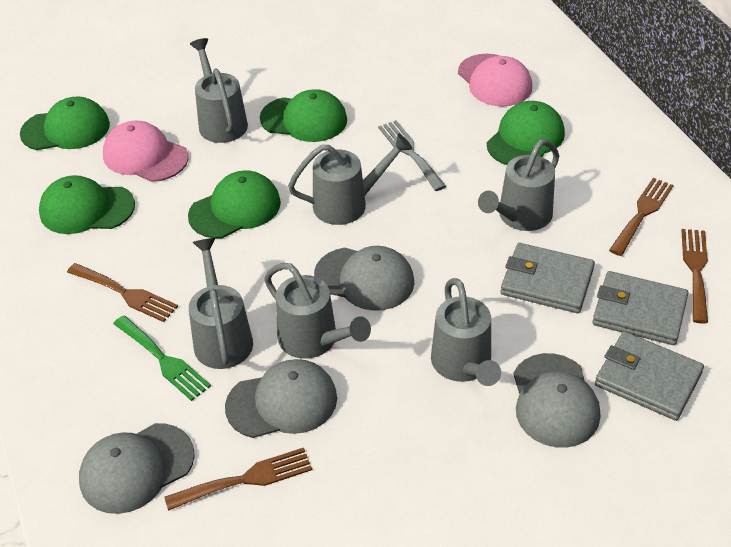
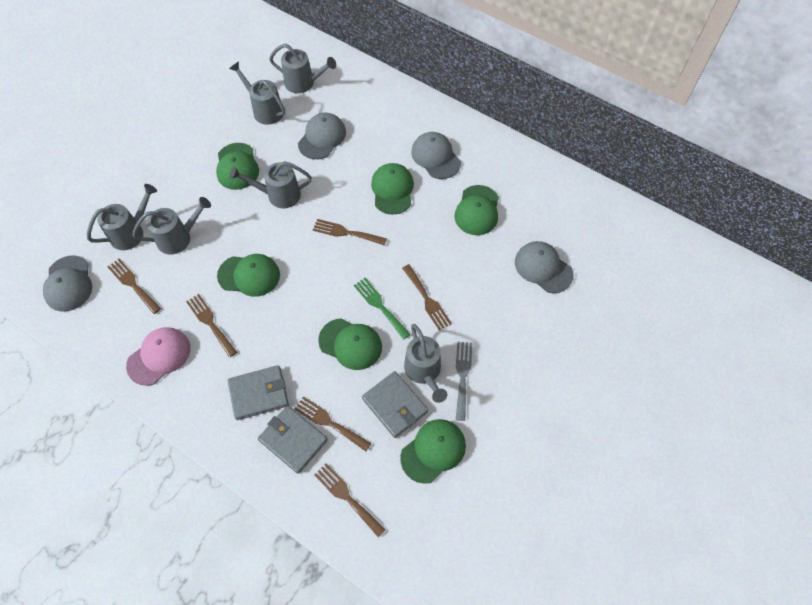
brown fork: [67,263,178,322] [164,448,312,511] [609,178,674,256] [681,229,708,324] = 4 -> [108,259,161,314] [186,294,237,357] [294,396,371,451] [313,219,387,245] [314,463,386,537] [402,264,452,330] = 6
green cap: [20,97,110,150] [39,175,135,234] [188,170,281,238] [260,89,347,142] [487,101,565,165] = 5 -> [216,143,259,190] [217,254,280,297] [318,318,382,370] [371,163,414,215] [400,419,466,484] [454,185,499,235] = 6
pink cap: [103,121,189,182] [458,54,532,107] = 2 -> [126,327,190,386] = 1

